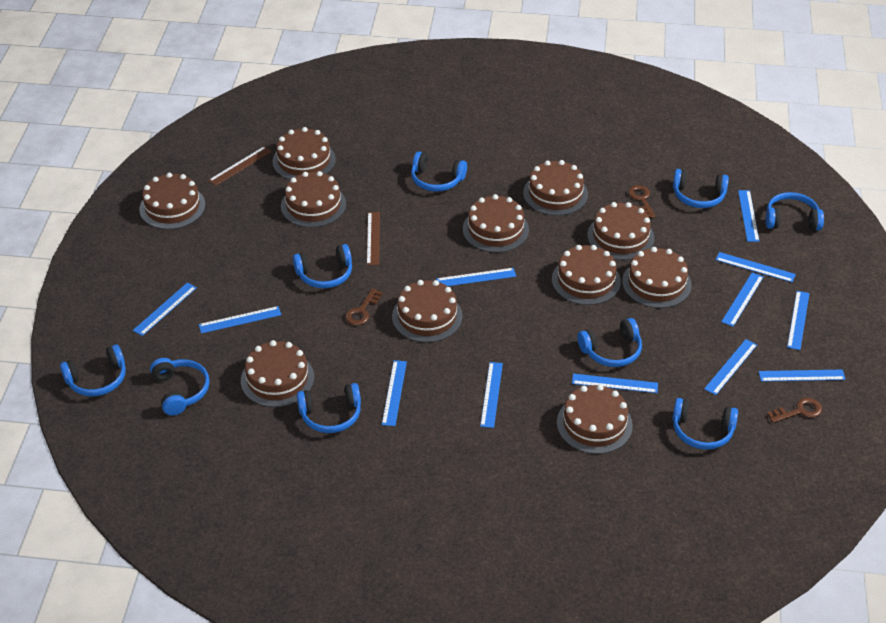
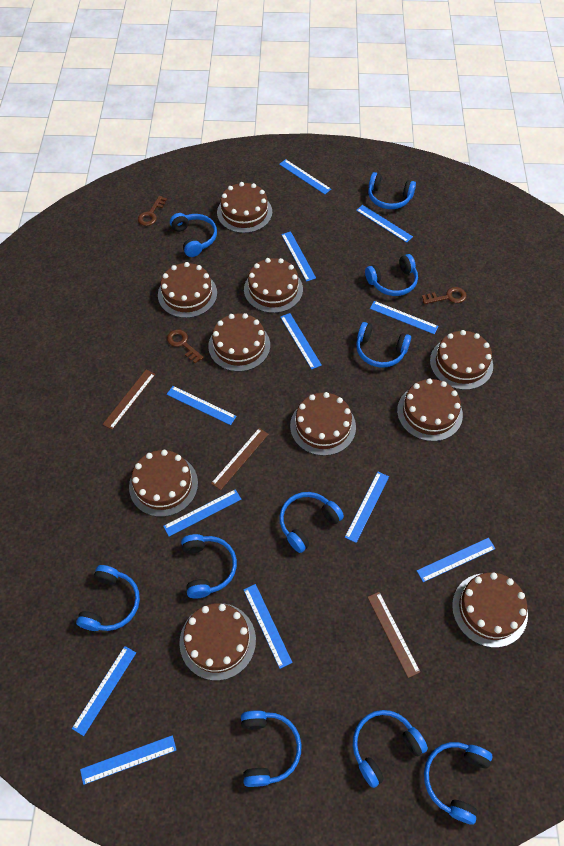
blue headphones: [60,344,126,396] [150,358,210,415] [293,244,352,288] [297,383,361,433] [411,152,467,192] [578,318,642,367] [672,398,738,450] [673,169,729,208] [766,192,824,230] = 9 -> [76,565,140,631] [170,213,217,257] [181,534,237,599] [241,710,302,787] [279,492,344,553] [353,710,428,788] [356,322,411,368] [365,254,418,296] [368,172,416,209] [424,742,492,825] = 10
brown cake: [139,172,205,229] [241,340,314,407] [272,127,336,180] [281,171,346,227] [392,280,463,342] [463,194,529,253] [523,160,588,216] [552,245,621,305] [557,384,633,454] [587,202,654,260] [622,247,692,308] = 11 -> [129,450,198,517] [158,262,217,318] [179,603,256,681] [208,313,270,372] [217,182,272,233] [244,258,303,313] [290,392,356,456] [397,378,463,441] [430,330,493,390] [452,572,528,648] = 10
brown ruler: [208,146,272,186] [367,212,380,265] = 2 -> [103,370,156,430] [211,428,269,490] [367,592,420,678] = 3

